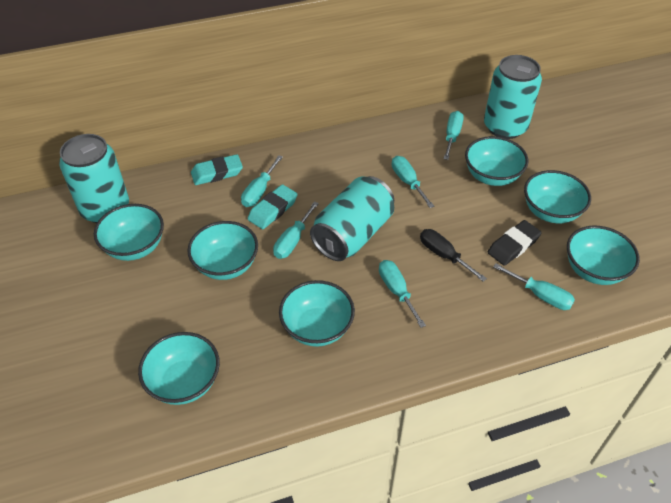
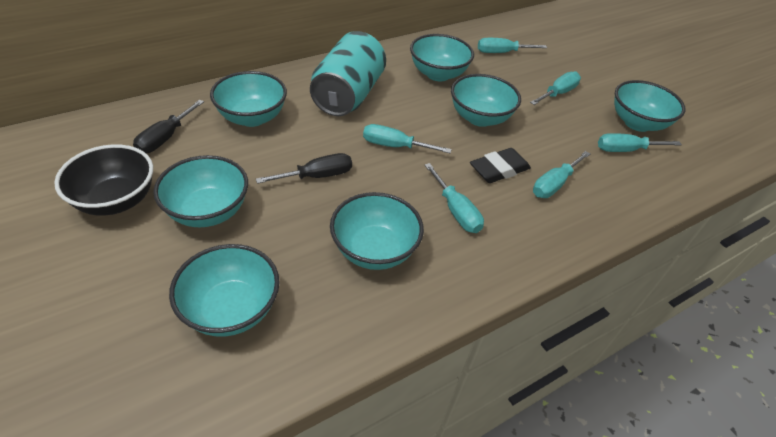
black bowl: none = 0 -> [54,144,153,216] = 1
black screwdriver: [420,229,487,282] = 1 -> [133,100,204,154] [256,153,352,184] = 2
turquoise can: [59,134,129,223] [310,176,394,261] [484,55,542,139] = 3 -> [310,31,386,116] = 1
turquoise eraser: [191,154,243,185] [248,184,298,229] = 2 -> none = 0

